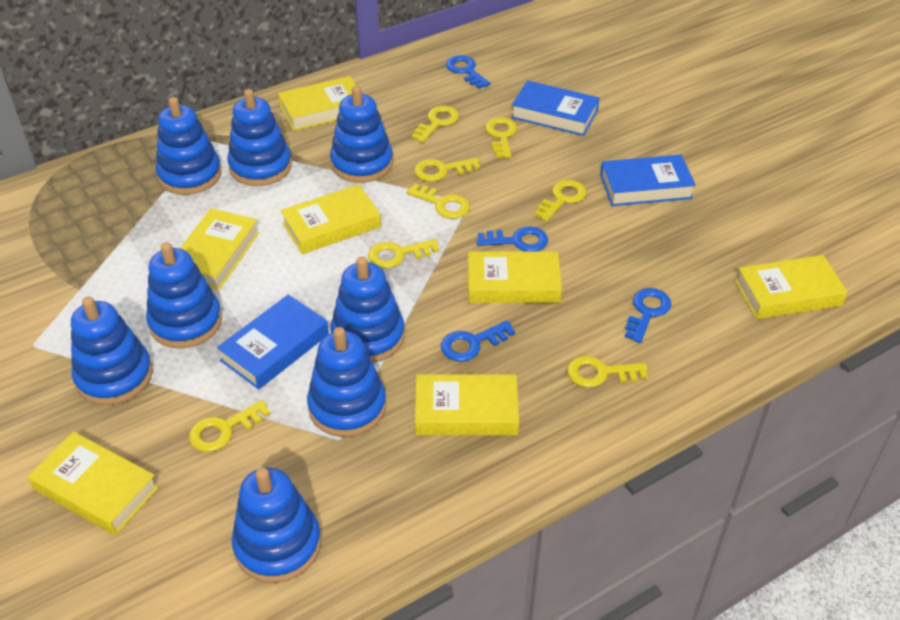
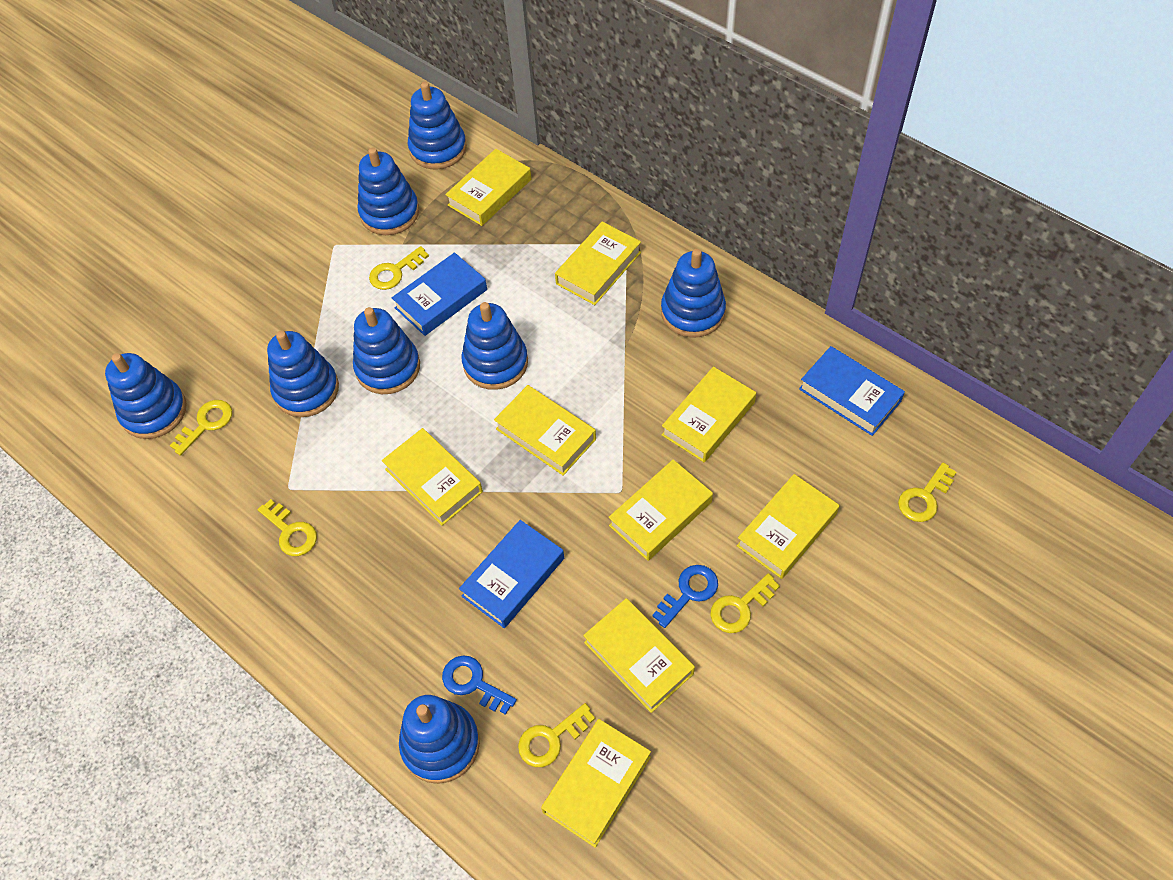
blue key: [441,320,515,362] [446,55,490,89] [477,226,548,251] [625,288,671,343] = 4 -> [442,655,517,715] [652,565,718,628] = 2
yellow book: [28,432,159,535] [180,208,259,290] [278,76,356,131] [280,184,381,254] [415,374,519,435] [468,251,562,303] [735,255,848,319] = 7 -> [382,428,483,526] [445,149,531,226] [494,385,596,475] [541,719,651,848] [555,222,641,305] [583,598,695,713] [608,460,713,561] [662,367,756,462] [737,474,839,579] = 9
yellow key: [189,400,270,452] [368,239,439,268] [406,184,470,219] [412,106,459,143] [414,158,480,182] [485,117,517,158] [535,180,587,222] [567,356,648,388] = 8 -> [170,400,232,456] [258,499,317,556] [369,246,429,290] [518,703,595,767] [710,573,780,633] [898,463,957,522] = 6

